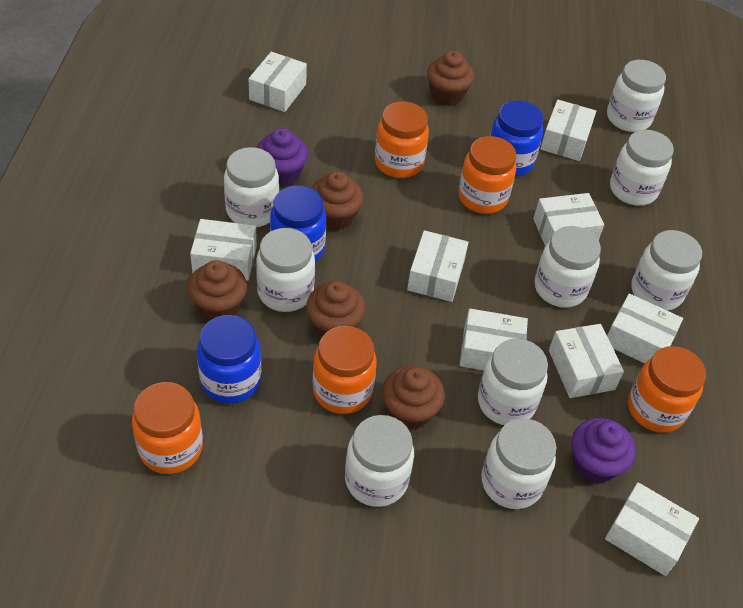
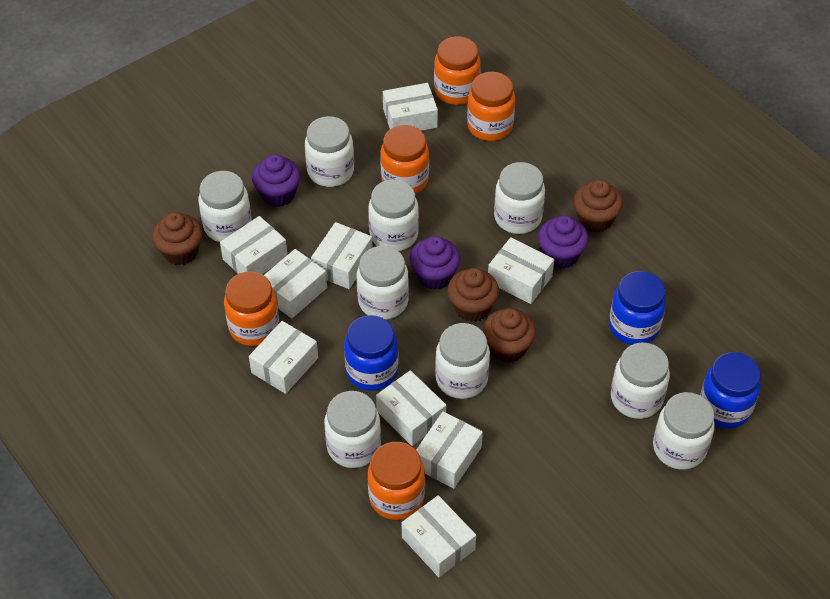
brown cupcake: [188,260,247,320] [306,281,365,338] [311,171,363,231] [382,366,445,430] [427,50,474,106] = 5 -> [152,212,203,265] [447,268,499,322] [483,308,536,363] [573,180,623,233] = 4
purple cupcake: [257,128,308,187] [572,418,636,484] = 2 -> [252,154,301,207] [410,236,460,290] [538,215,588,269] = 3

